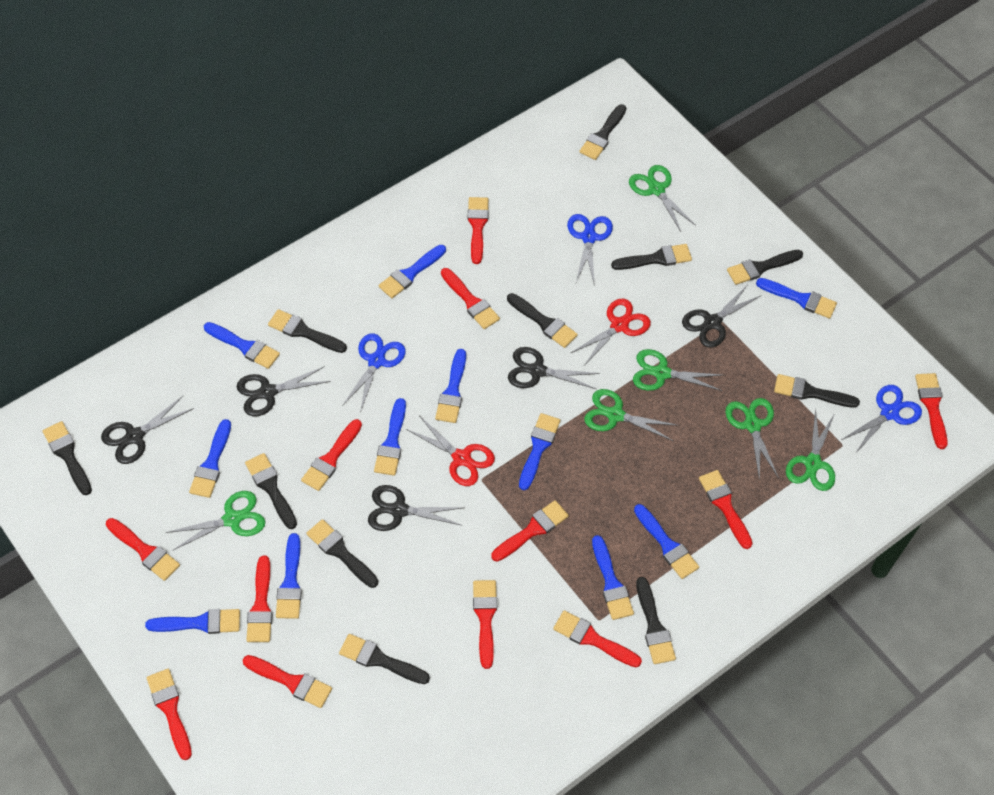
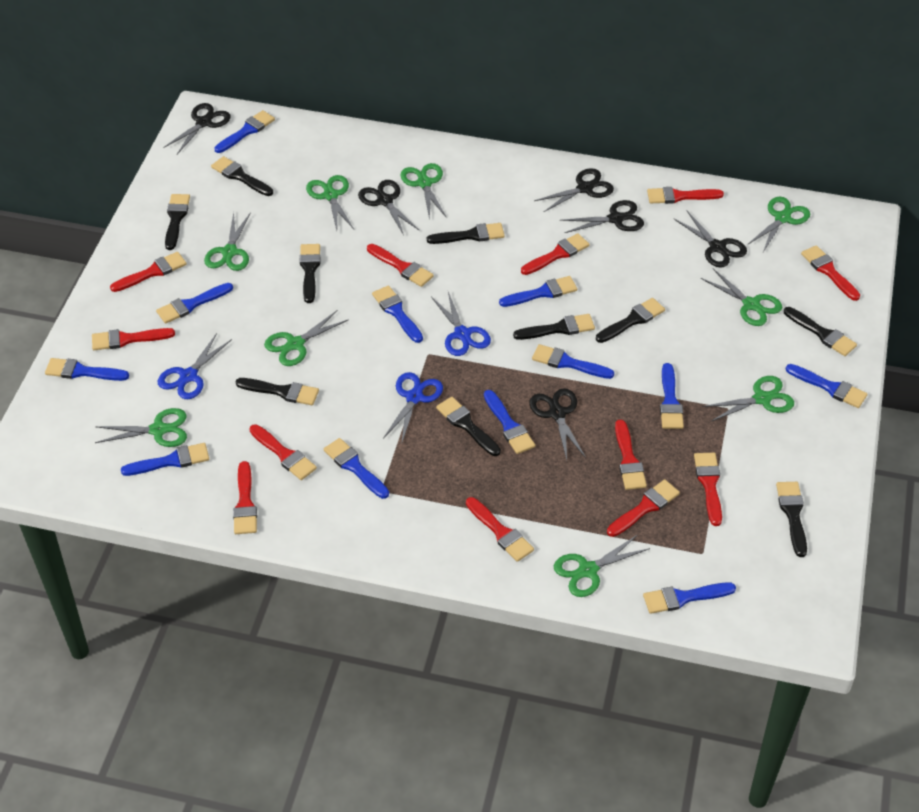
black brush: [43,421,92,495] [245,453,297,529] [268,309,347,353] [306,519,378,588] [339,634,430,684] [507,293,578,348] [579,104,626,160] [611,244,692,270] [636,577,676,664] [727,250,803,285] [774,374,860,408] = 11 -> [165,194,190,250] [211,156,273,196] [236,378,319,405] [300,244,320,303] [427,223,505,244] [436,397,501,456] [513,314,595,340] [596,298,665,343] [776,482,807,557] [784,307,857,356] = 10
black scissors: [101,396,194,464] [237,366,331,416] [368,485,465,531] [508,347,600,389] [682,286,762,347] = 5 -> [164,103,231,154] [358,180,420,235] [529,388,586,460] [534,168,614,212] [560,200,644,233] [673,211,747,268] = 6
blue brush: [145,609,240,634] [189,419,231,498] [204,322,280,369] [276,533,302,619] [374,398,406,476] [379,245,446,298] [435,349,466,423] [519,413,560,490] [592,535,634,620] [634,504,699,579] [756,278,837,319] = 11 -> [45,358,129,381] [121,443,209,476] [156,283,233,324] [214,110,275,153] [324,438,389,499] [372,286,423,343] [484,390,535,454] [499,276,577,307] [532,344,614,379] [643,582,736,614] [660,363,684,429] [786,364,867,408] = 12
green scissors: [166,491,265,551] [584,389,676,441] [629,165,696,232] [633,349,723,391] [725,398,779,480] [786,408,835,491] = 6 -> [95,408,187,447] [204,212,251,271] [264,310,349,366] [306,175,354,231] [400,163,447,220] [554,535,650,597] [701,269,782,326] [702,376,794,421] [747,197,810,252] = 9
red scissors: [406,416,495,486] [571,299,651,366] = 2 -> none = 0

